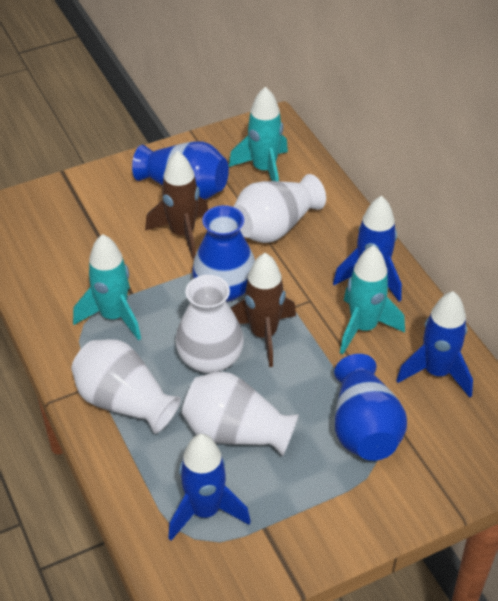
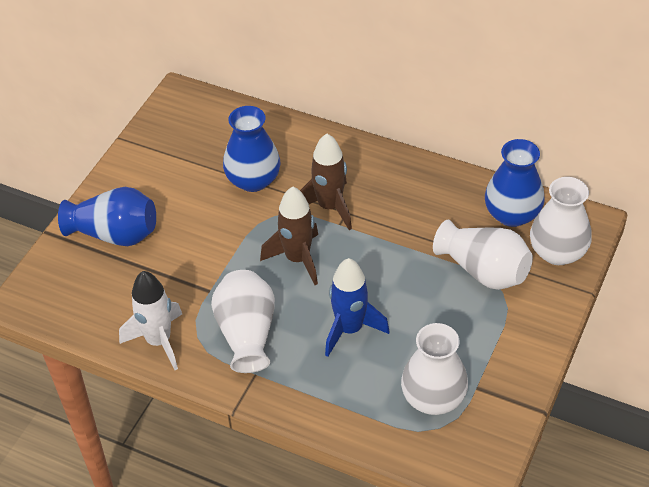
blue rocket: [168,434,251,541] [333,196,402,302] [396,291,473,398] = 3 -> [325,258,390,357] = 1
turquoise rocket: [73,234,141,341] [229,87,288,181] [340,245,405,354] = 3 -> none = 0
white rocket: none = 0 -> [119,271,182,370] = 1

